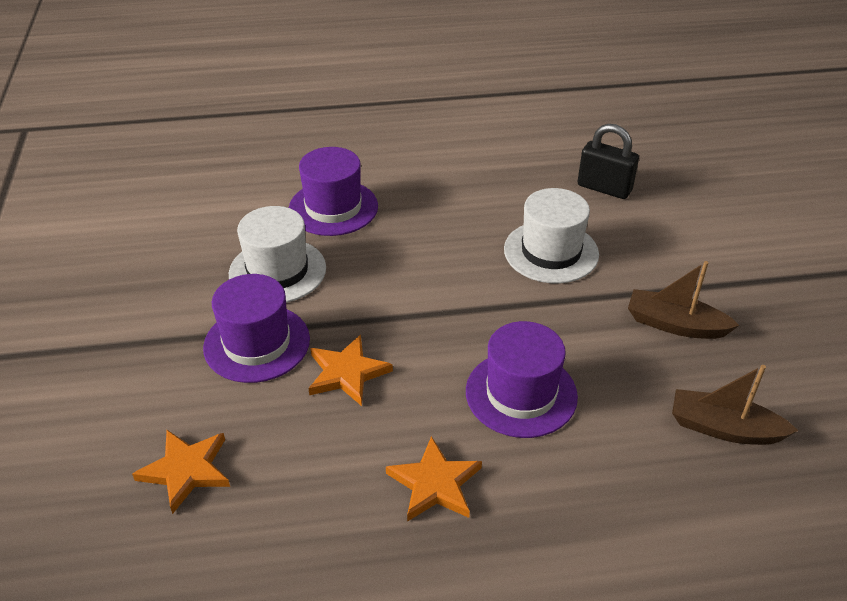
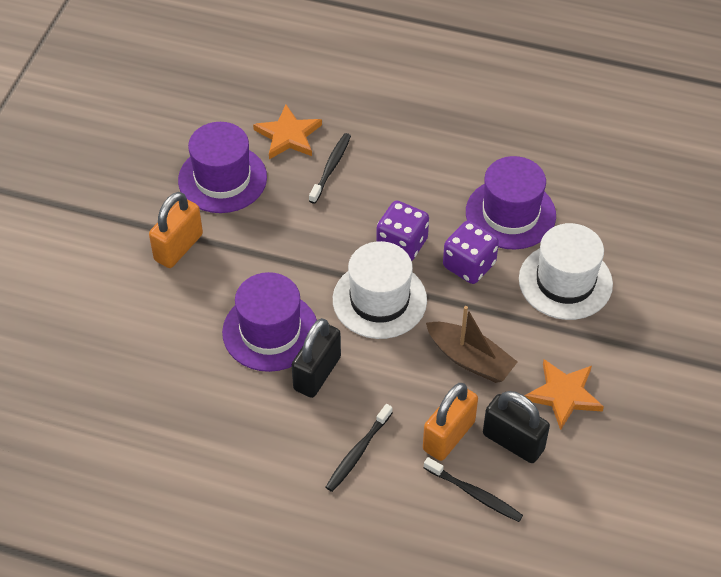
black padlock: [577,124,639,199] = 1 -> [292,318,341,398] [483,391,550,463] = 2
black toothbrush: none = 0 -> [309,133,351,204] [326,404,393,492] [424,457,523,522] = 3
brown boat: [628,261,740,339] [672,365,798,445] = 2 -> [426,306,517,383] = 1
orange padlock: none = 0 -> [149,192,203,268] [423,383,478,461] = 2
orange star: [132,430,230,514] [308,335,393,406] [386,436,482,522] = 3 -> [253,104,322,159] [524,359,604,430] = 2
purple dice: none = 0 -> [376,201,429,261] [443,220,499,284] = 2

